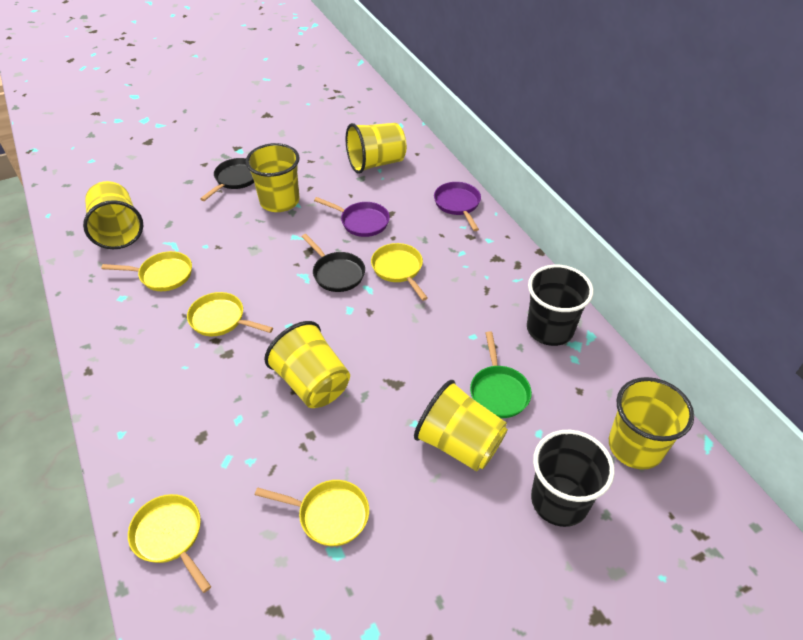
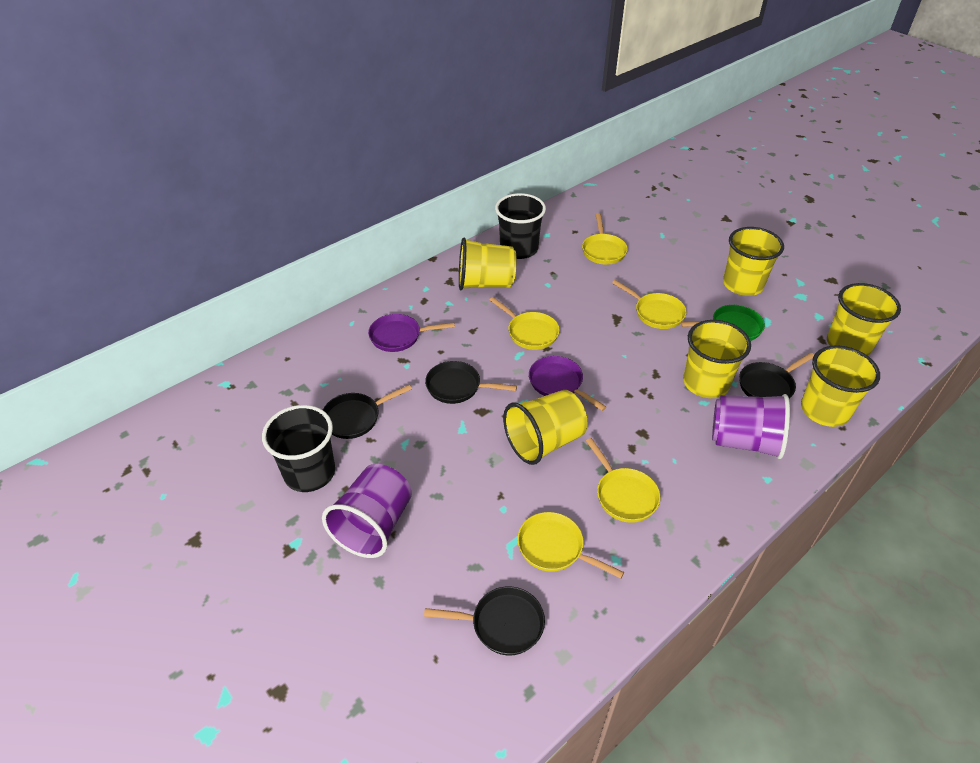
black pan: [200,158,254,201] [301,234,365,292] = 2 -> [323,385,412,439] [424,586,545,655] [425,361,517,404] [739,353,814,398] = 4
purple cup: none = 0 -> [322,464,412,558] [712,394,790,459] = 2

